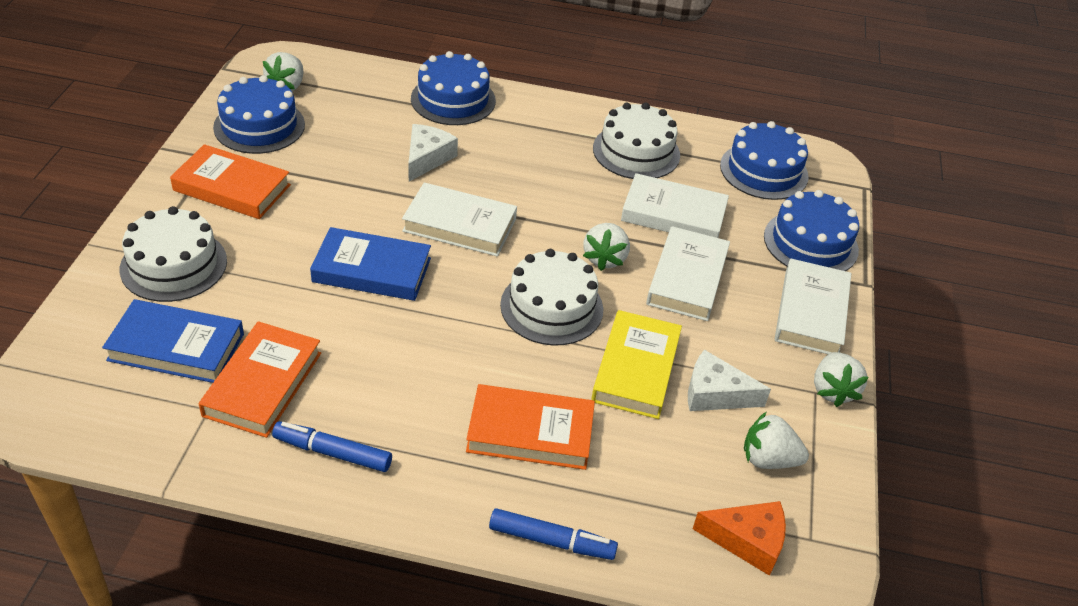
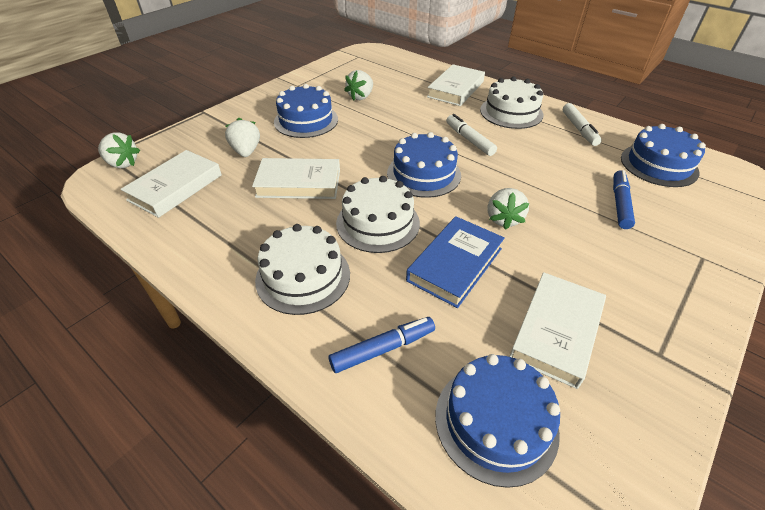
blue book: [102,299,244,383] [310,227,431,301] = 2 -> [406,216,505,308] = 1
orange book: [170,144,291,219] [199,321,321,438] [466,384,595,470] = 3 -> none = 0
orange cheese: [693,501,786,576] = 1 -> none = 0
white cheese: [408,124,458,182] [688,349,771,411] = 2 -> none = 0
white marker: none = 0 -> [446,114,497,156] [563,103,602,146] = 2
yellow book: [591,310,682,419] = 1 -> none = 0

